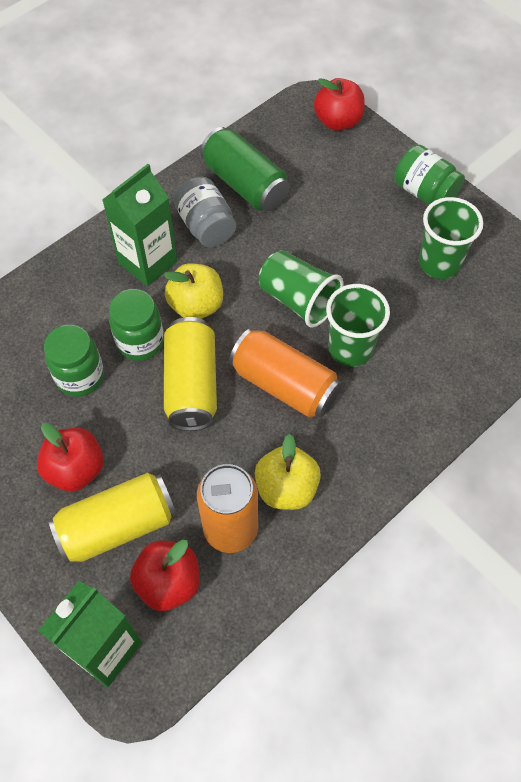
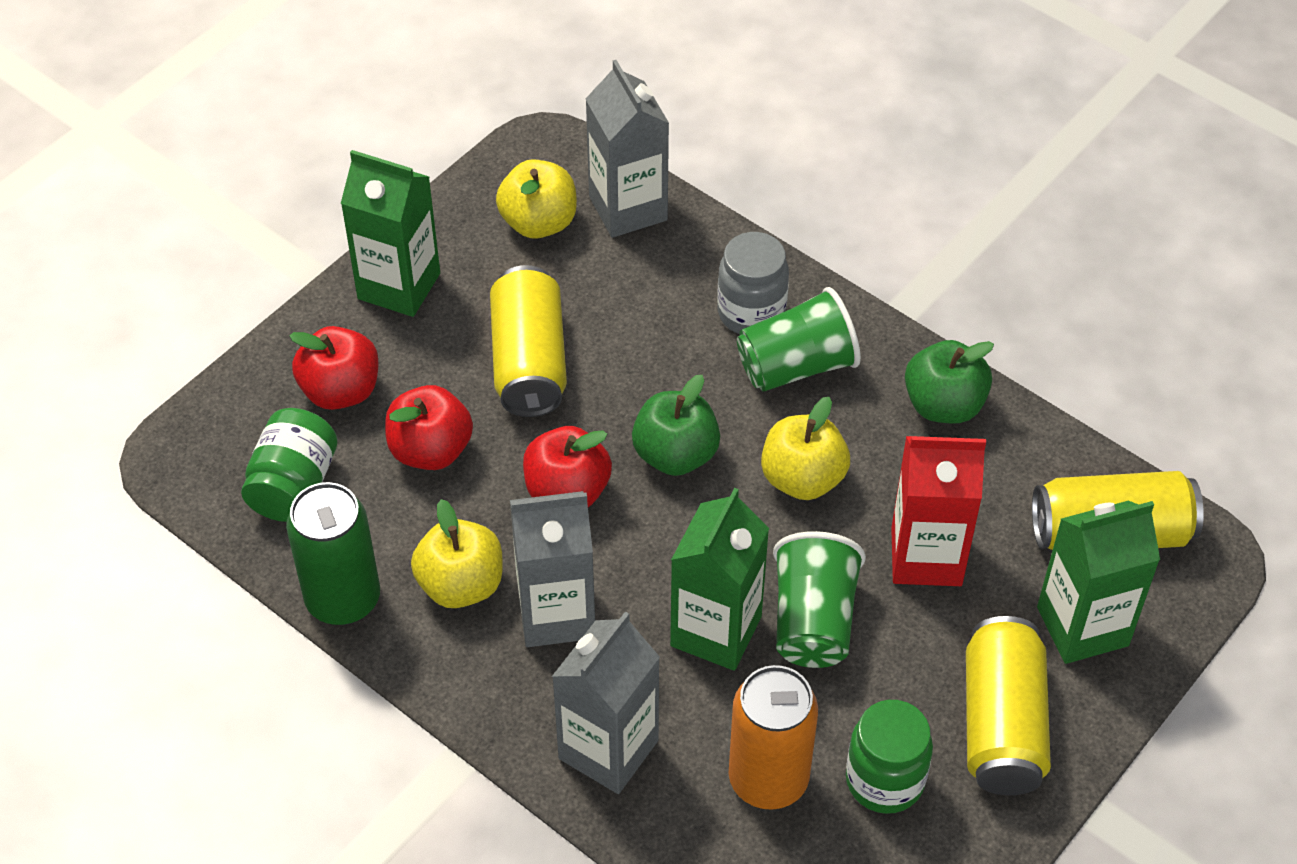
green apple: none = 0 -> [632,375,720,476] [905,340,994,424] = 2
green carton: [38,581,142,687] [102,164,178,286] = 2 -> [341,150,440,317] [670,488,769,671] [1037,501,1160,664] = 3
green cup: [259,250,343,328] [326,284,390,367] [419,197,483,279] = 3 -> [737,287,861,392] [773,531,866,668] = 2
green jar: [44,325,104,397] [109,289,164,361] [394,145,465,205] = 3 -> [241,408,338,522] [846,700,933,814] = 2
grey carton: none = 0 -> [510,491,595,647] [552,612,660,794] [586,60,669,238] = 3
orange can: [197,464,258,553] [229,328,342,418] = 2 -> [729,665,818,810] = 1
red carton: none = 0 -> [891,436,986,586] = 1
yellow apple: [164,263,223,319] [255,434,321,510] = 2 -> [411,499,502,608] [496,159,577,239] [761,397,850,500] = 3
yellow can: [48,473,176,564] [164,317,217,431] = 2 -> [490,265,567,417] [966,616,1051,795] [1032,471,1204,550] = 3

